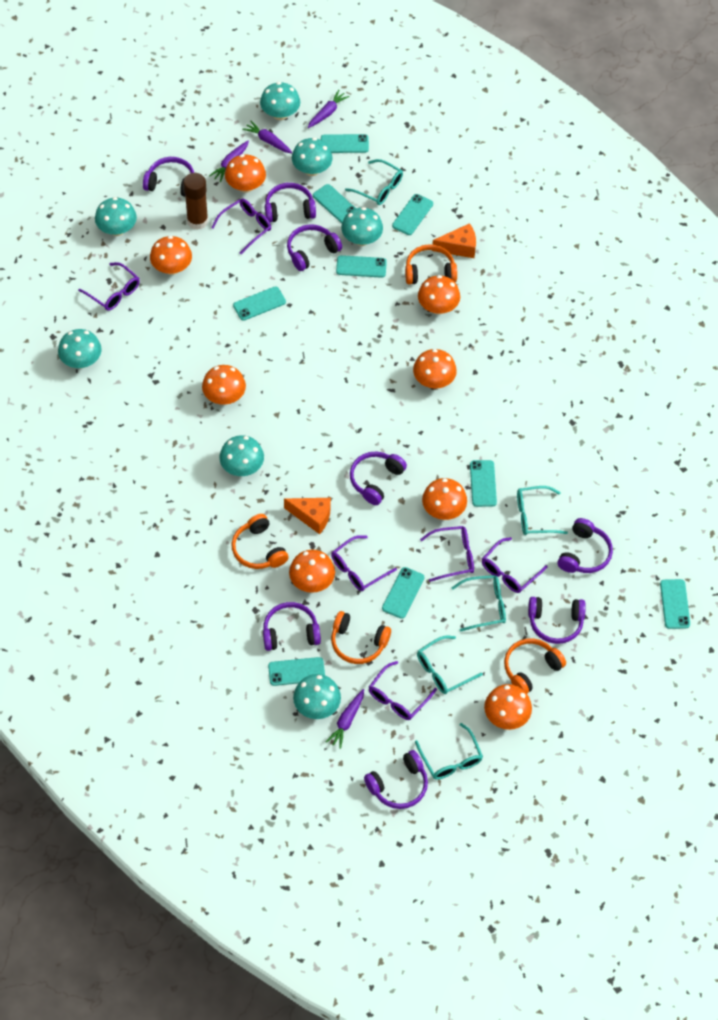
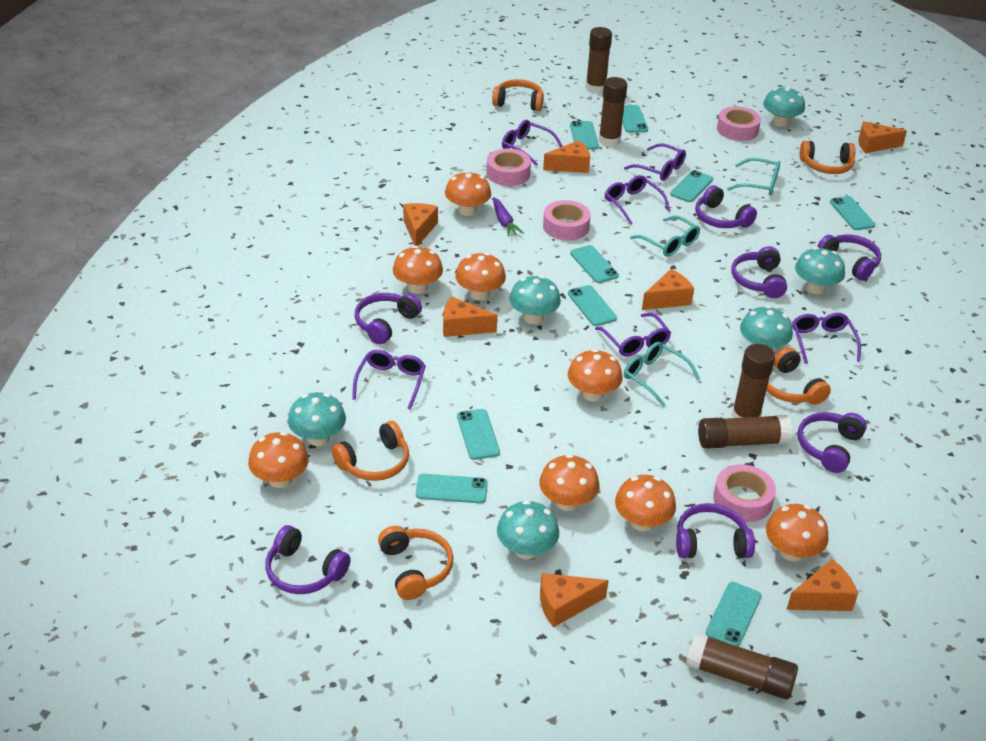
brown glue stick: [183,173,208,230] = 1 -> [585,27,612,94] [599,77,627,147] [686,632,798,699] [698,415,792,449] [731,344,775,418] = 5
orange cheese: [284,498,331,534] [432,223,476,258] = 2 -> [403,203,438,246] [443,297,497,337] [540,573,609,628] [543,140,590,173] [642,269,694,310] [786,559,858,611] [858,121,907,153] = 7
orange headphones: [231,514,289,569] [331,611,391,664] [405,244,457,284] [504,638,566,694] = 4 -> [332,421,409,481] [378,526,454,600] [492,79,544,111] [766,347,831,405] [800,141,856,174] = 5
pink tape: none = 0 -> [486,148,531,186] [543,200,591,241] [713,465,776,522] [717,106,761,141] = 4
purple carrot: [209,141,249,182] [242,120,293,153] [307,90,350,128] [326,689,364,749] = 4 -> [493,197,524,237] = 1
purple headphones: [143,157,194,197] [263,602,321,651] [265,183,316,222] [287,224,342,271] [350,452,407,505] [364,750,428,809] [528,597,586,644] [557,518,613,573] = 8 -> [265,525,351,594] [355,293,422,344] [676,503,755,558] [695,185,757,228] [731,246,787,298] [798,412,867,473] [817,235,881,281] = 7
turquoise glasses: [345,159,403,205] [415,723,483,780] [417,636,483,694] [452,575,506,631] [517,486,568,535] = 5 -> [624,342,700,407] [630,216,700,257] [727,158,780,196] = 3
turquoise mushroom: [58,329,101,368] [95,197,137,236] [219,435,264,476] [260,82,300,120] [292,138,333,176] [293,674,341,719] [341,207,383,246] = 7 -> [288,392,346,446] [497,500,559,559] [509,275,561,324] [740,306,793,350] [763,87,805,127] [795,247,845,294] = 6

